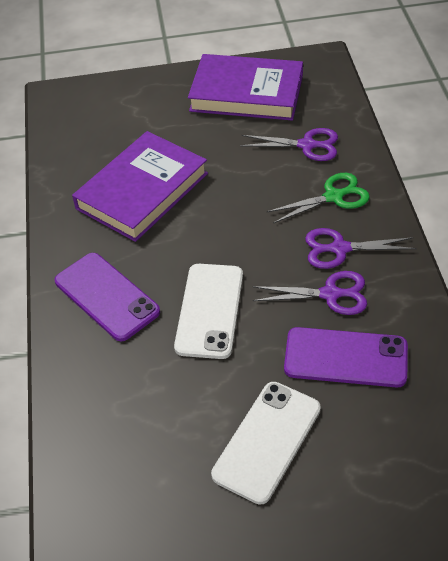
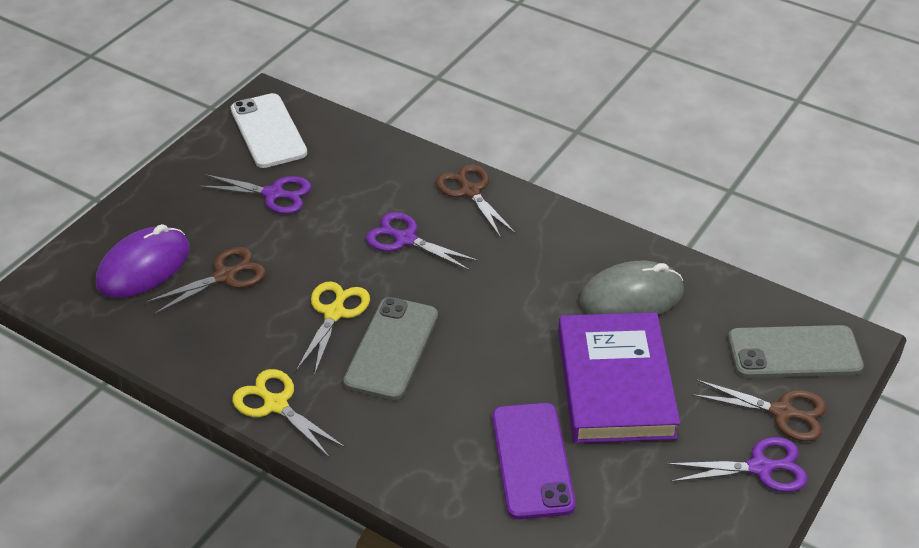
brown scissors: none = 0 -> [146,247,266,315] [436,164,516,238] [692,379,827,441] = 3
green scissors: [267,173,370,223] = 1 -> none = 0
grey mouse: none = 0 -> [580,261,684,315] = 1
grey phone: none = 0 -> [343,297,438,400] [728,325,864,378] = 2
purple book: [72,131,208,242] [188,54,303,121] = 2 -> [558,312,680,443] = 1
purple mouse: none = 0 -> [96,224,190,298] = 1
purple phone: [55,253,160,341] [284,327,408,388] = 2 -> [492,403,576,519] = 1
white phone: [174,264,243,359] [211,382,321,505] = 2 -> [231,93,307,168] = 1
yellow scissors: none = 0 -> [232,369,345,458] [296,281,370,376] = 2

